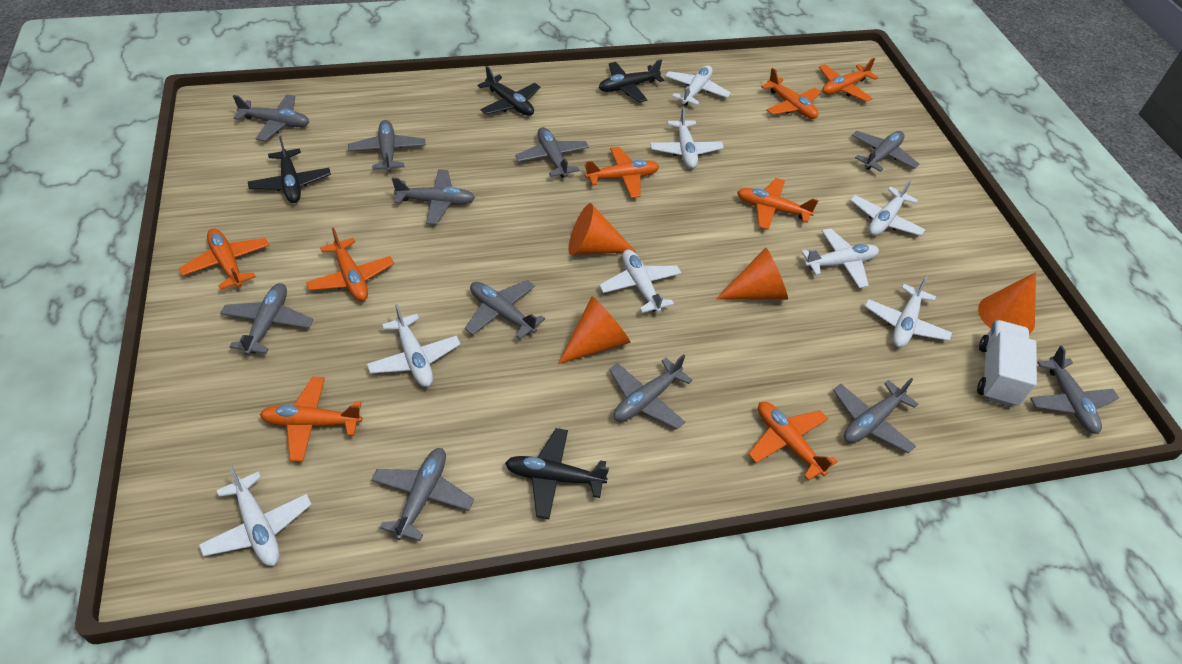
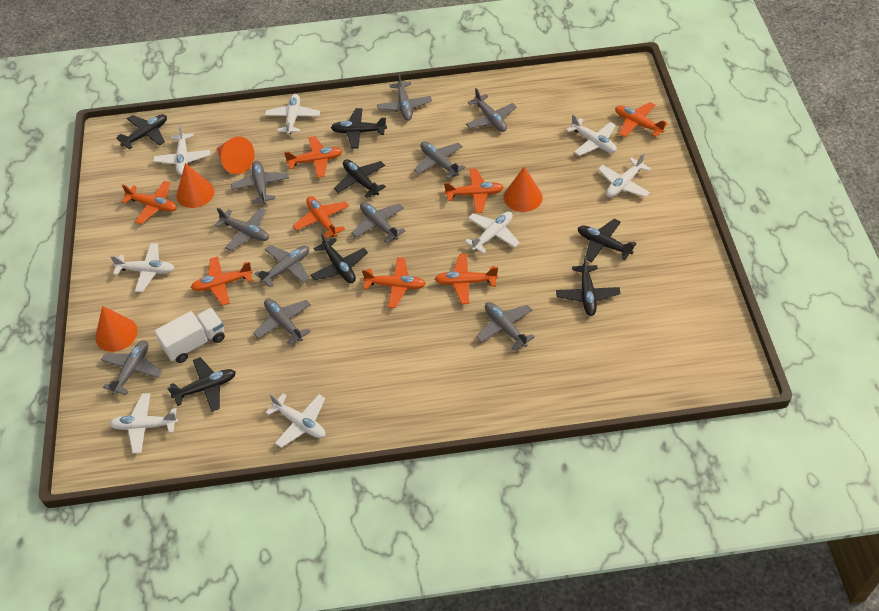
black plane: [248,136,331,203] [478,66,541,116] [505,428,609,519] [599,59,664,102] = 4 -> [116,114,167,149] [167,357,236,412] [311,233,368,283] [331,108,387,148] [334,159,386,198] [556,256,620,316] [578,219,637,262] = 7
grey plane: [220,283,313,355] [233,94,309,141] [348,120,426,172] [371,448,474,541] [392,169,475,225] [465,280,545,340] [515,127,589,178] [609,354,693,429] [833,378,918,453] [852,131,919,172] [1030,346,1119,434] = 11 -> [101,340,162,395] [215,207,269,251] [231,161,289,204] [253,299,311,345] [255,245,309,288] [352,202,405,243] [377,73,432,121] [414,142,466,179] [466,88,517,132] [476,302,535,351] = 10

